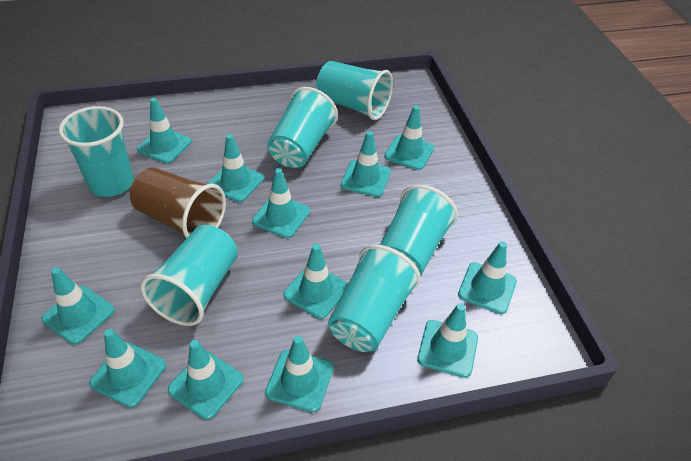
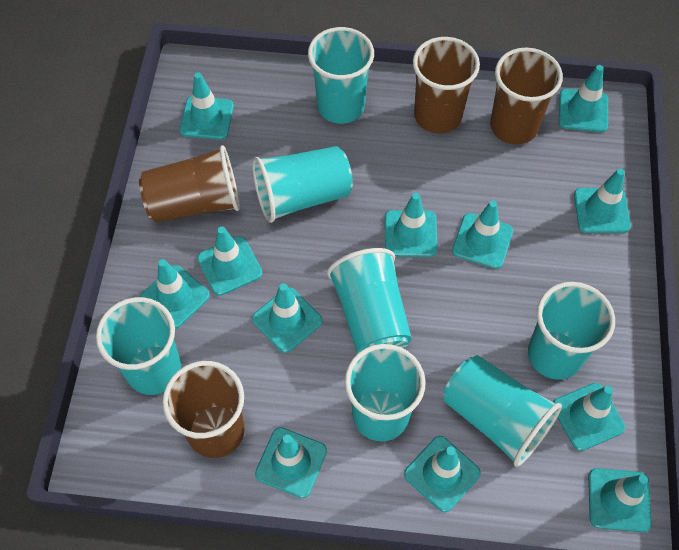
brown cup: [130,167,226,238] = 1 -> [139,145,240,222] [162,361,245,458] [413,37,480,134] [490,47,563,145] = 4
turquoise cup: [59,106,134,197] [140,225,238,326] [267,87,338,168] [316,61,393,120] [328,245,421,352] [380,185,458,276] = 6 -> [96,297,181,395] [252,146,353,223] [308,27,374,124] [327,248,412,354] [345,344,426,442] [444,355,562,467] [528,282,615,380] = 7

